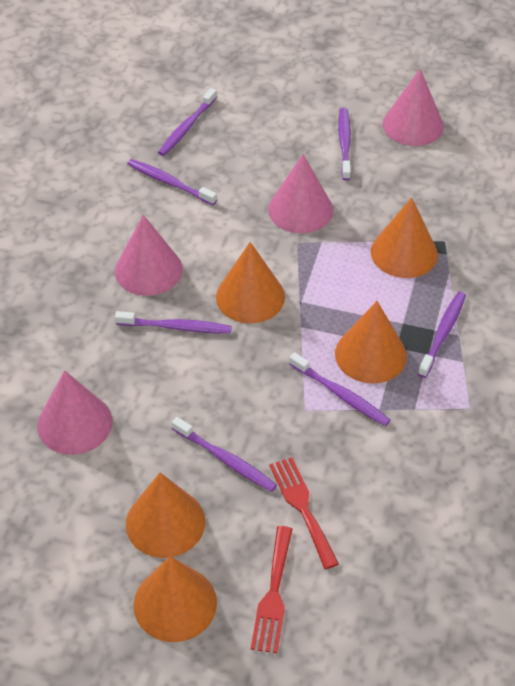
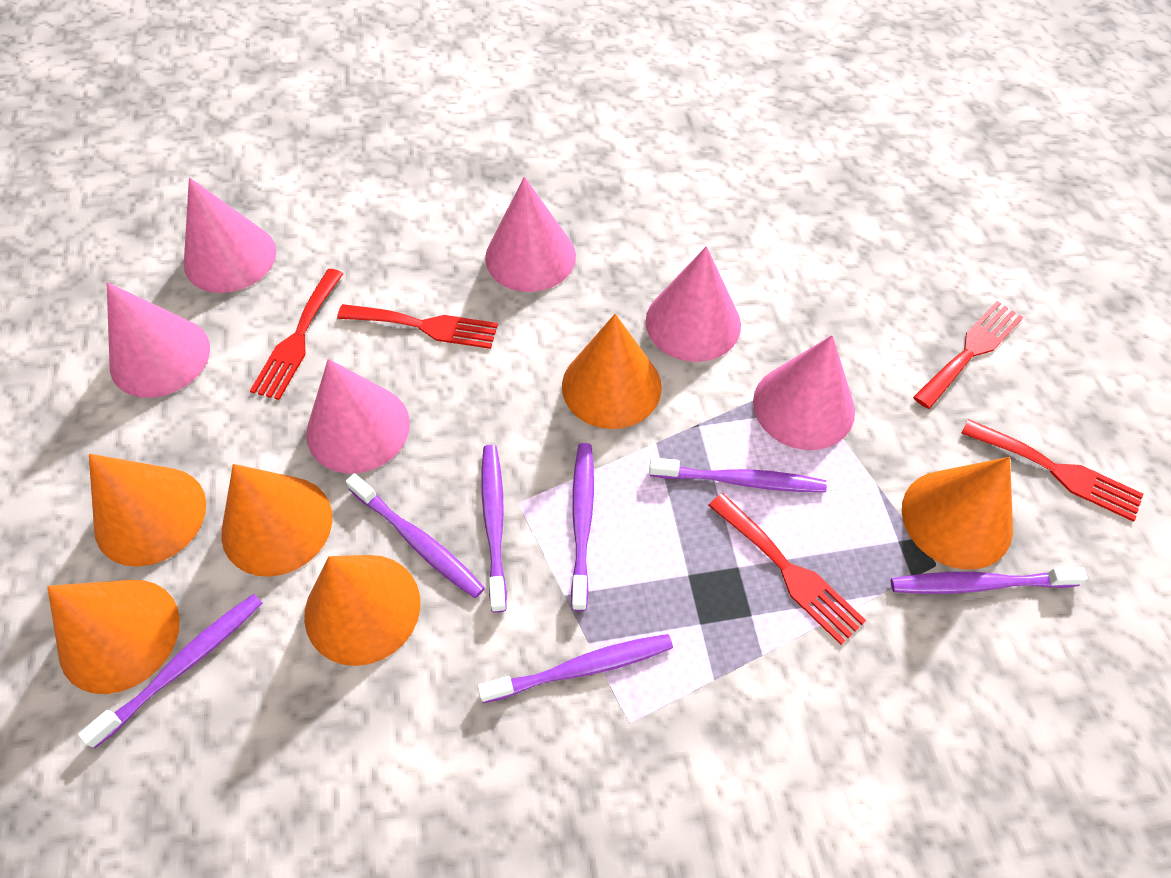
orange cone: [126,473,205,558] [134,556,217,642] [216,242,285,323] [335,301,407,383] [371,197,438,278] = 5 -> [47,580,180,694] [89,454,206,567] [221,464,332,577] [304,555,420,666] [562,314,662,429] [902,457,1013,569] = 6
pink cone: [37,370,112,455] [115,215,183,296] [268,154,333,233] [382,69,444,146] = 4 -> [107,282,210,398] [184,178,276,293] [306,359,410,474] [485,177,576,292] [646,246,741,362] [753,335,855,450] = 6
red fork: [251,526,292,653] [269,457,339,569] = 2 -> [250,269,344,400] [337,304,498,349] [708,493,866,645] [913,301,1023,409] [961,419,1143,522] = 5

